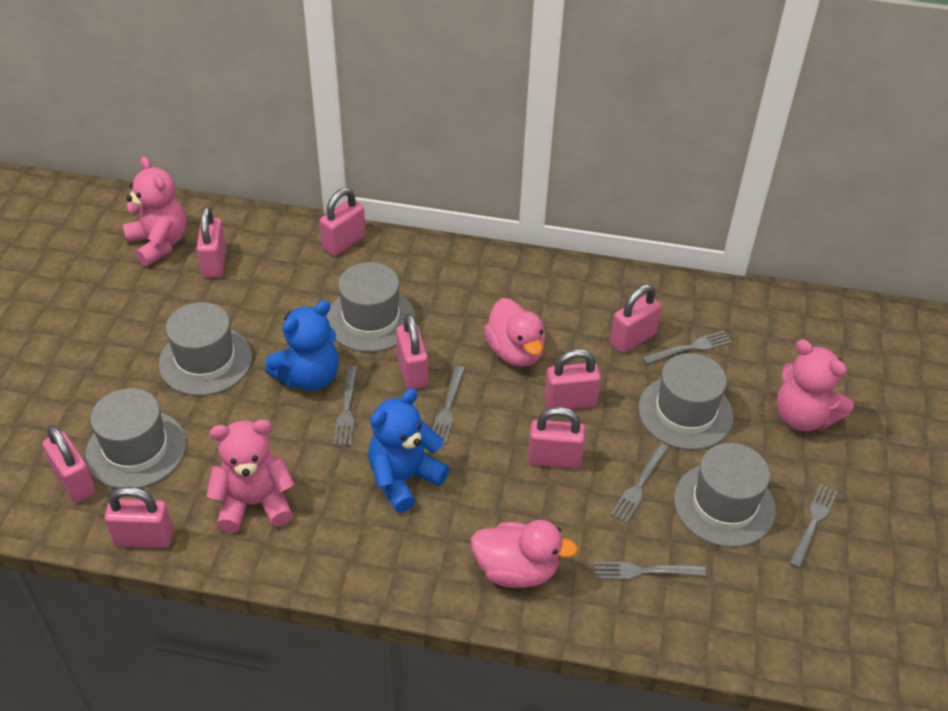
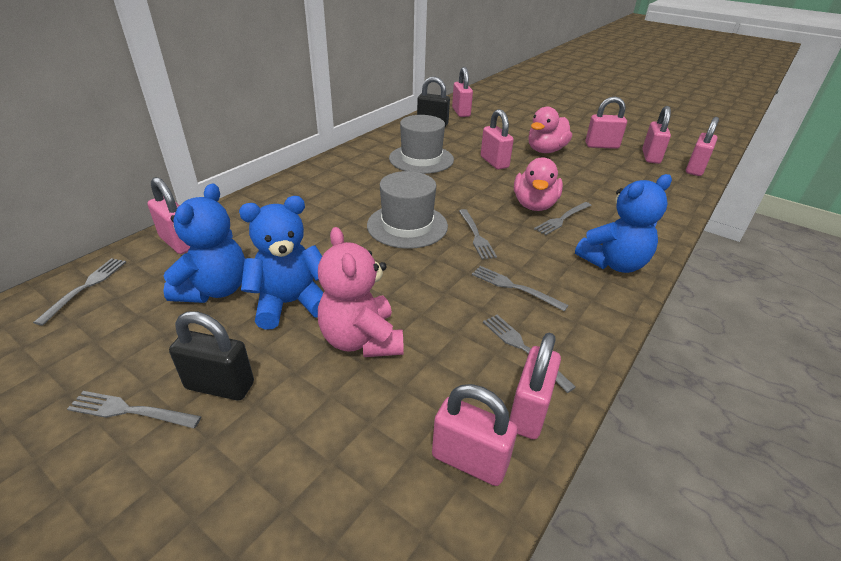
black padlock: none = 0 -> [169,311,254,400] [417,77,450,127] = 2
blue teddy bear: [265,300,339,391] [368,389,450,513] = 2 -> [163,184,245,303] [239,196,324,330] [575,174,672,273] = 3
grey hat: [85,388,186,488] [158,302,252,396] [327,262,415,352] [638,353,734,450] [674,443,776,547] = 5 -> [367,171,448,249] [389,115,454,174] = 2
pink teddy bear: [123,156,187,266] [206,420,295,533] [776,339,853,431] = 3 -> [318,227,404,357] = 1

